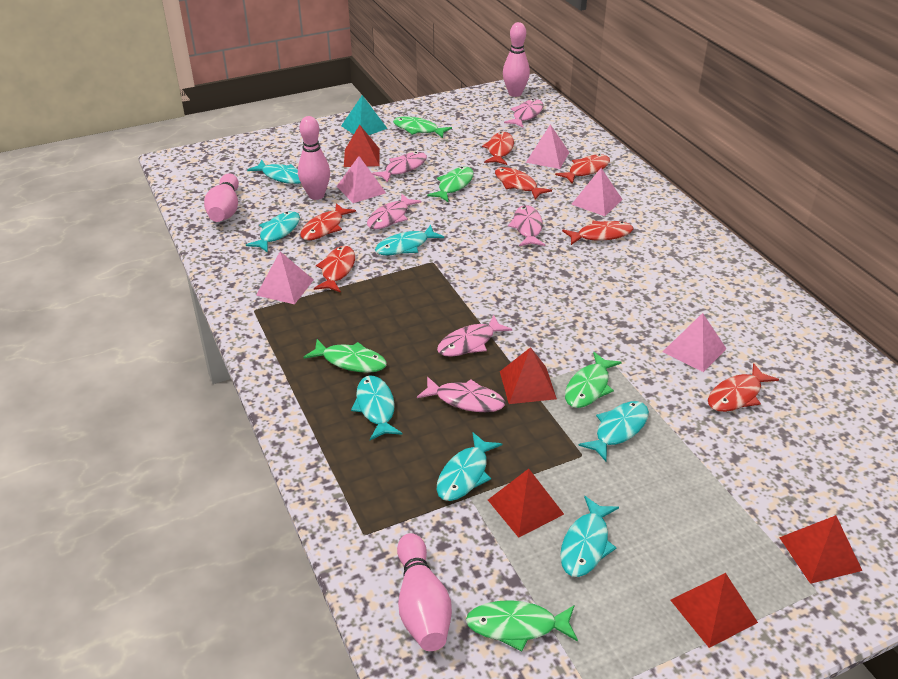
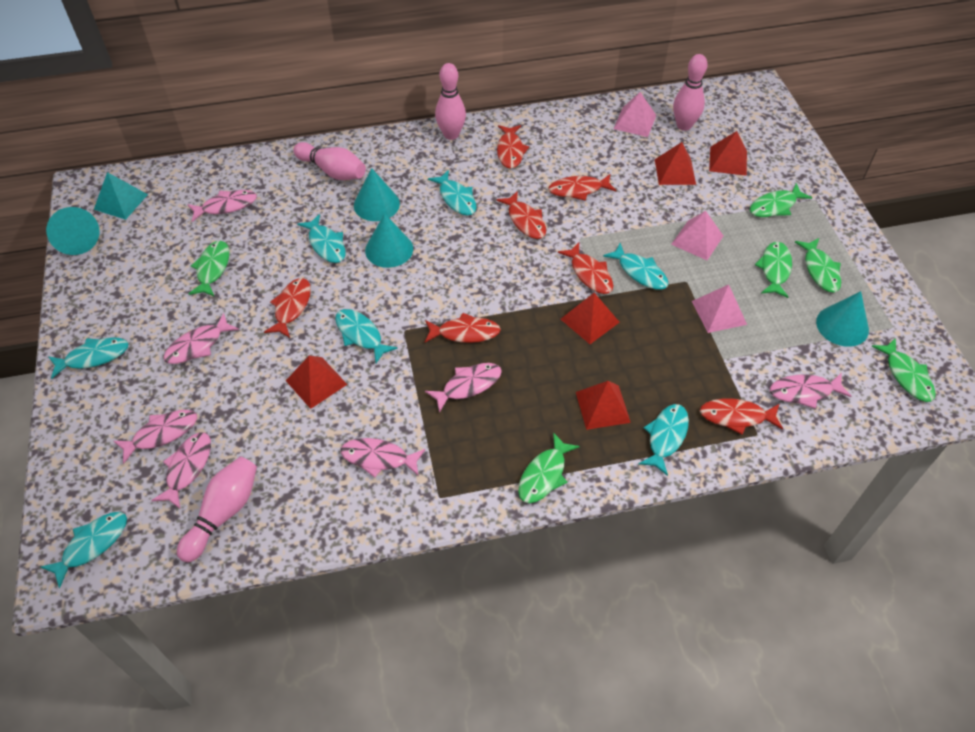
green fish: [304,339,387,373] [393,116,452,138] [427,167,474,202] [466,600,578,651] [565,352,622,408] = 5 -> [189,241,229,297] [518,432,580,503] [750,183,812,217] [755,242,792,298] [795,238,841,293] [871,338,936,402] = 6
pink fish: [367,194,421,229] [372,152,427,183] [417,376,505,412] [437,315,512,357] [504,99,543,128] [508,205,545,246] = 6 -> [113,410,197,464] [151,432,211,509] [163,313,239,364] [187,190,257,222] [341,438,425,478] [425,363,502,413] [770,373,852,409] = 7
pink pyramid: [256,251,313,304] [337,156,386,203] [526,124,570,169] [571,168,623,216] [663,313,726,372] = 5 -> [614,92,656,137] [671,211,723,260] [692,285,747,333] = 3
turquoise cone: none = 0 -> [46,207,99,255] [354,168,400,221] [365,214,413,268] [816,291,869,347] = 4

